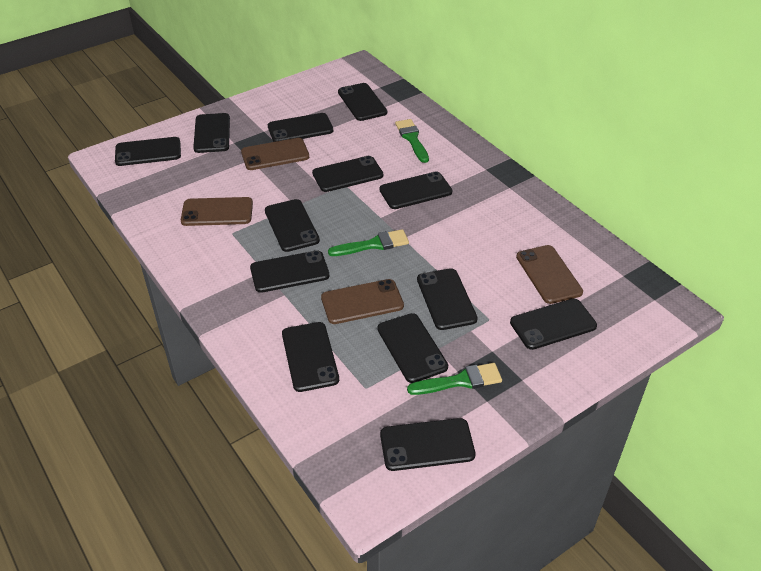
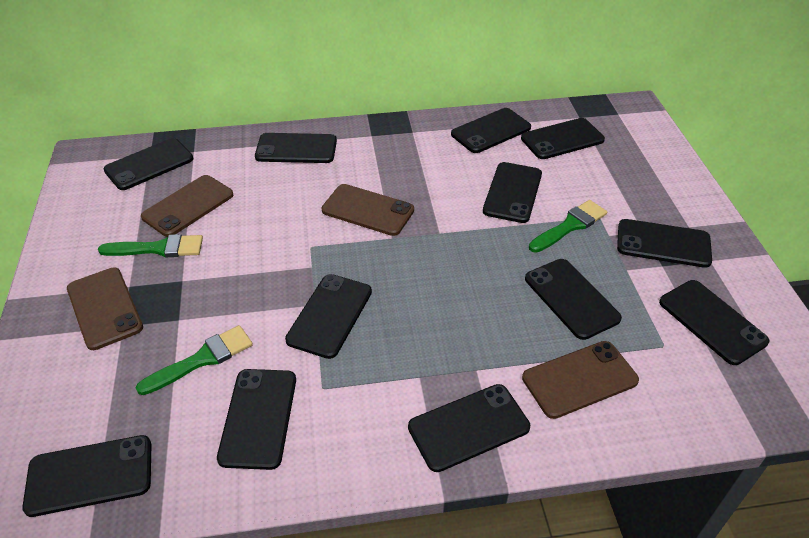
black phone: [115,137,181,166] [193,113,230,153] [250,251,329,293] [265,199,320,252] [268,113,333,142] [282,322,339,392] [312,156,383,192] [338,83,387,121] [378,313,448,383] [379,171,452,209] [380,418,475,471] [417,268,477,330] [510,299,597,350] = 13 -> [22,435,151,517] [104,138,193,190] [217,369,296,470] [255,133,337,163] [285,274,372,359] [408,384,530,472] [451,108,531,153] [483,162,542,223] [521,118,605,159] [525,259,622,340] [617,219,712,268] [659,280,769,365] = 12

